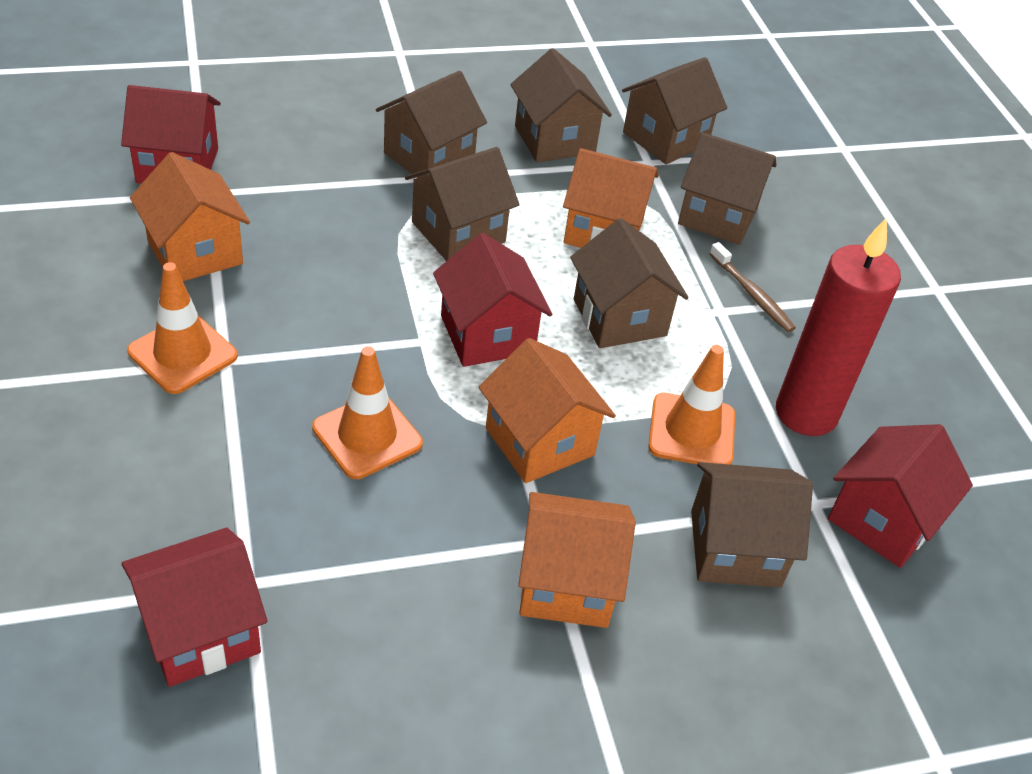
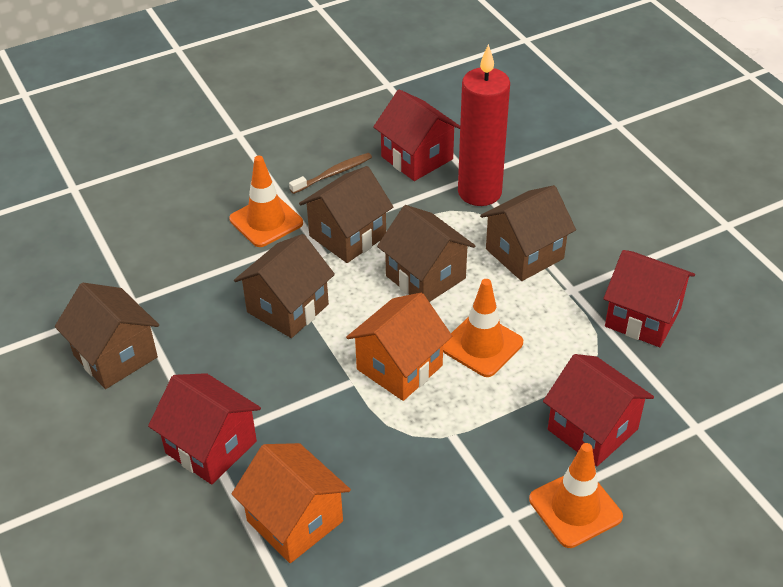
brown house: [376,71,487,178] [405,147,520,261] [510,48,612,162] [570,218,689,348] [622,57,727,164] [678,132,776,245] [691,462,813,588] = 7 -> [55,283,159,389] [234,234,335,338] [299,166,393,263] [377,205,475,302] [480,185,576,281] = 5
orange house: [130,152,250,281] [479,338,616,483] [518,492,636,628] [563,148,659,248] = 4 -> [232,443,351,563] [346,293,452,401] = 2

